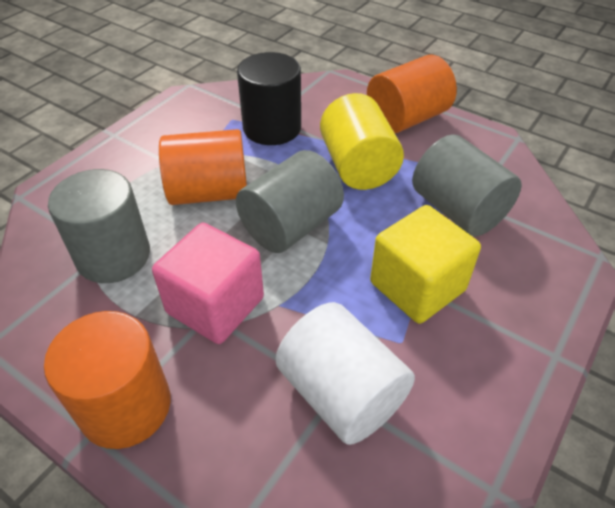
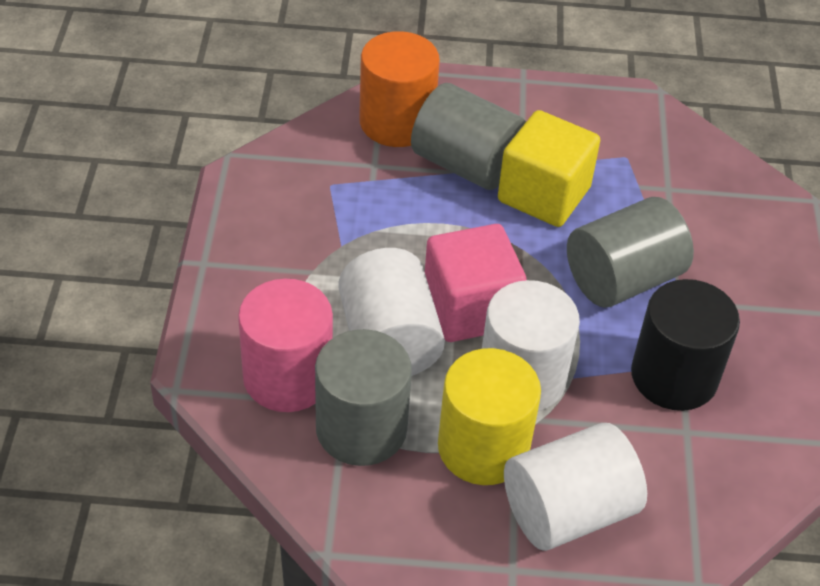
orange cylinder: [44,311,171,449] [159,129,247,205] [367,55,457,133] = 3 -> [359,31,440,147] = 1
pink cylinder: none = 0 -> [238,279,333,412] = 1
white cylinder: [275,302,415,445] = 1 -> [339,248,445,376] [482,280,580,411] [504,423,647,551] = 3

